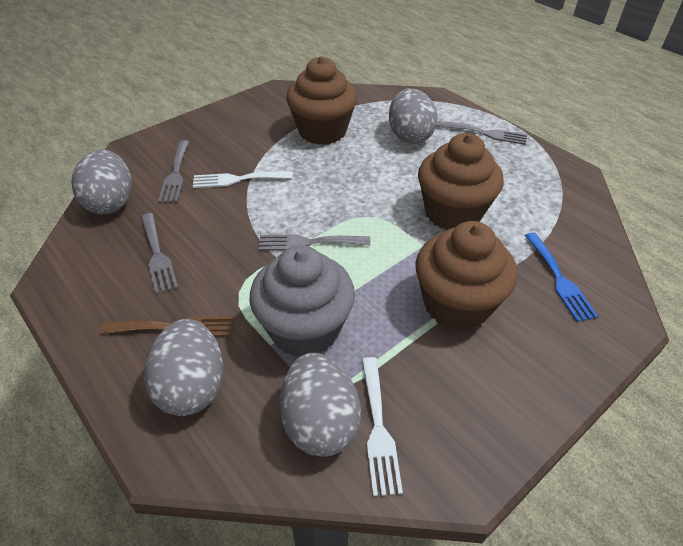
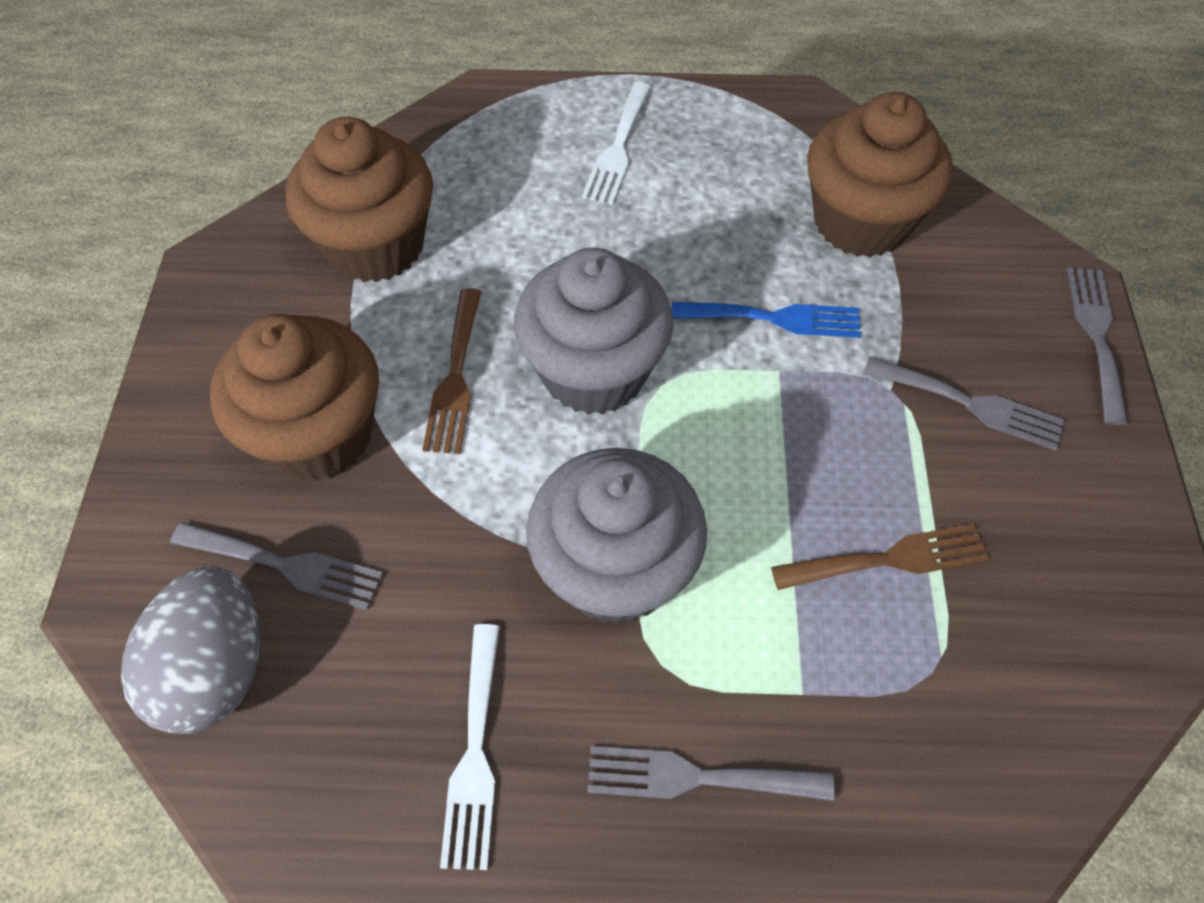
brown fork: [100,316,233,337] = 1 -> [422,288,481,454] [771,524,989,590] = 2
grey cupcake: [250,245,355,357] = 1 -> [514,248,673,415] [526,448,707,624] = 2
grey egg: [71,150,132,214] [144,319,223,416] [280,353,361,457] [389,88,438,144] = 4 -> [121,566,260,734] = 1

